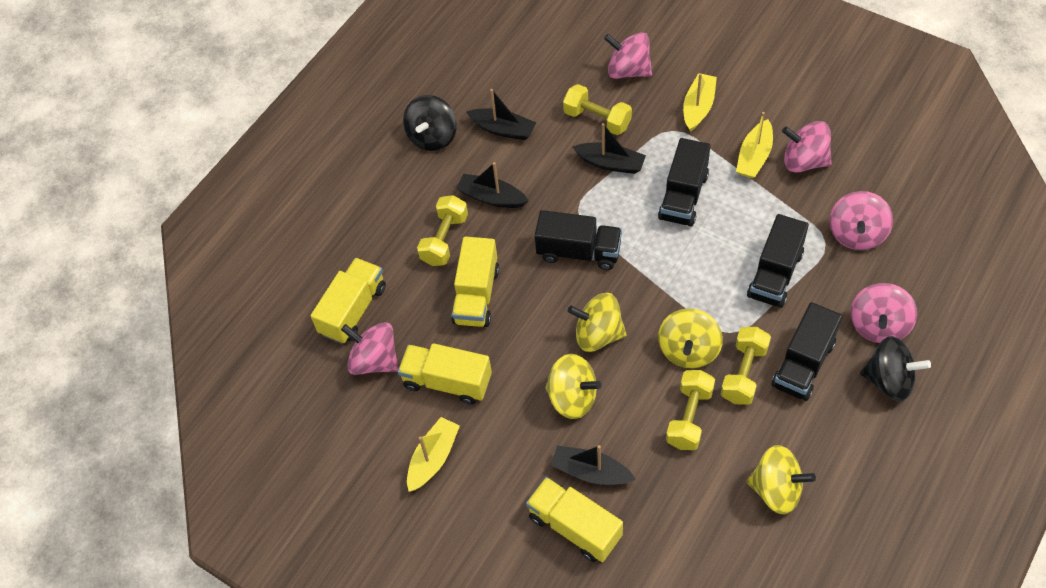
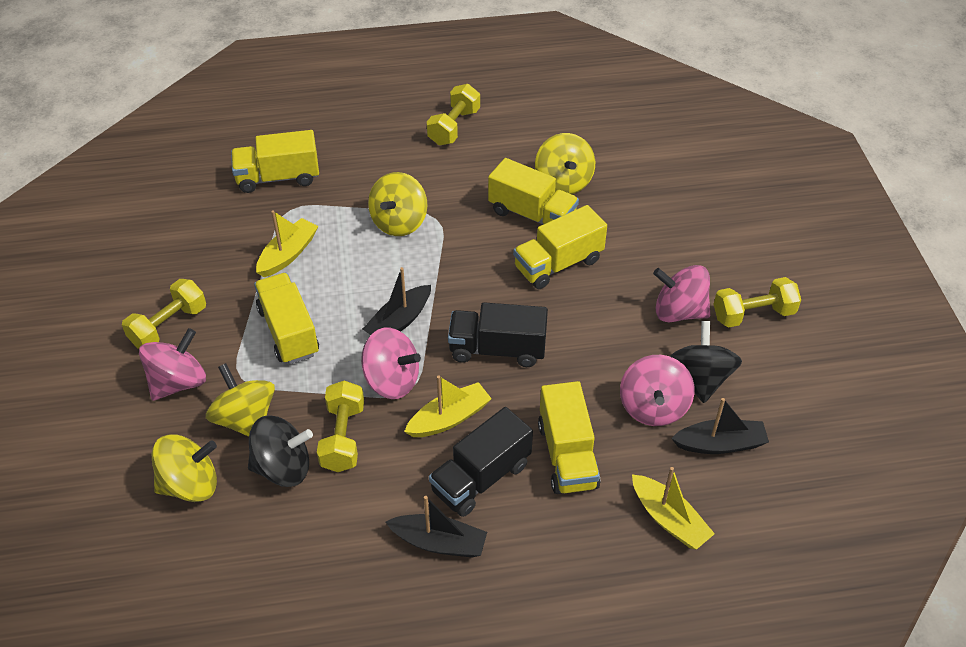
black boat: [456,162,528,208] [466,89,536,140] [551,445,636,485] [573,123,646,174] = 4 -> [363,267,431,335] [386,496,487,558] [671,398,769,454] = 3
black truck: [534,210,622,270] [658,138,710,227] [747,214,809,308] [771,302,842,401] = 4 -> [429,407,533,517] [448,302,548,367] = 2
pink spinning top: [341,322,399,375] [604,32,652,79] [782,121,832,173] [829,191,893,250] [850,283,917,343] = 5 -> [139,328,206,401] [361,328,421,399] [620,355,694,426] [653,265,710,322] = 4
yellow truck: [311,258,386,344] [398,343,492,405] [451,237,499,327] [526,477,623,562] = 4 -> [231,130,319,193] [254,273,319,364] [488,158,579,225] [513,205,607,289] [538,381,600,494] = 5

